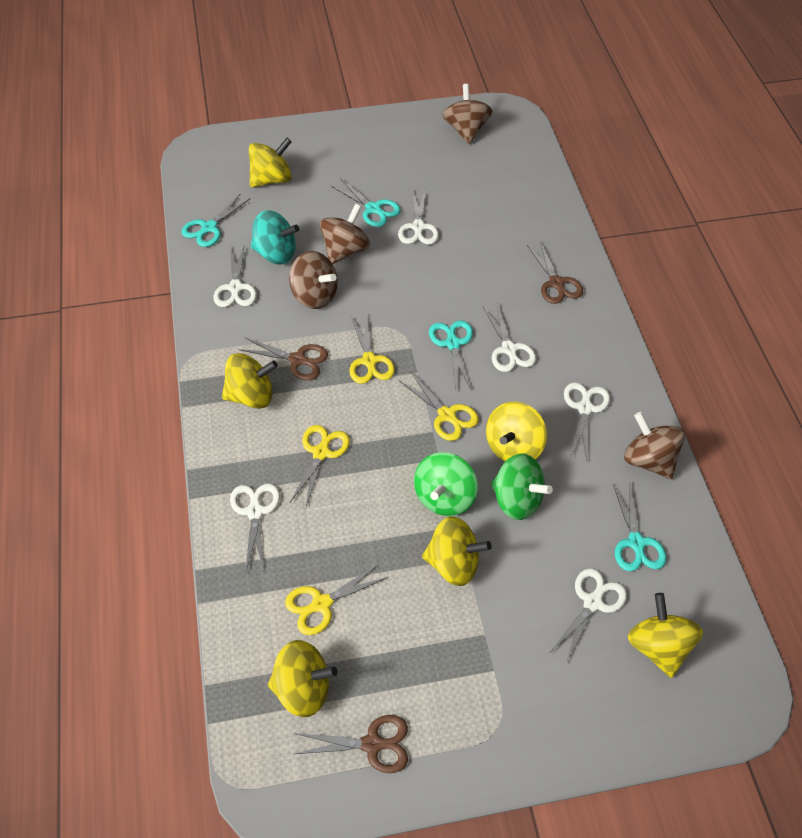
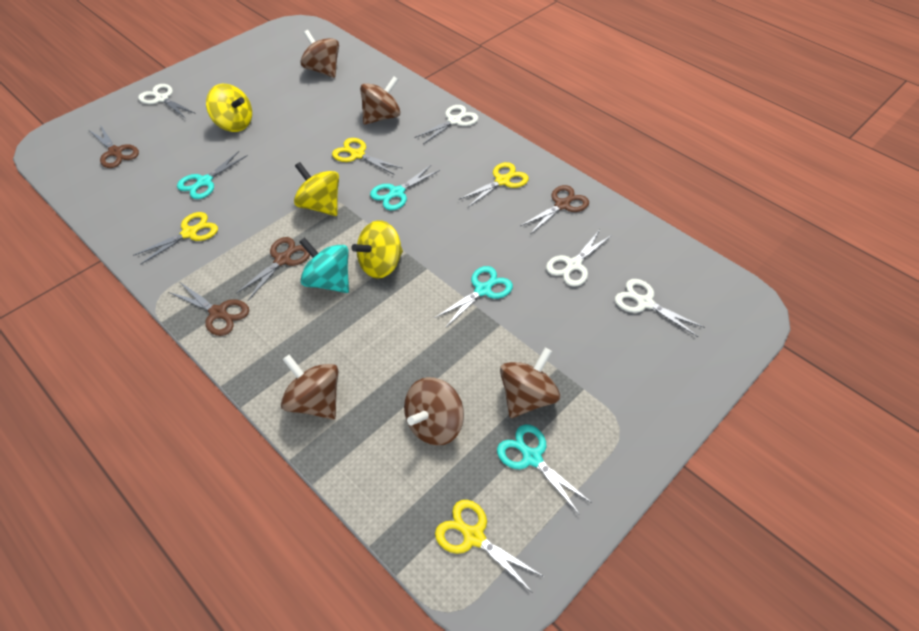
brown scissors: [238,337,328,380] [294,715,408,773] [527,241,583,304] = 3 -> [89,125,139,168] [168,282,249,336] [236,237,310,300] [520,185,589,234] = 4
brown spinning top: [289,251,338,309] [319,204,370,264] [443,84,492,144] [624,412,685,479] = 4 -> [281,354,338,420] [300,30,339,78] [360,76,400,125] [404,377,464,446] [500,348,560,418] = 5
green spinning top: [414,452,478,516] [491,453,553,520] = 2 -> none = 0
white scissors: [214,246,257,307] [230,483,280,571] [398,189,439,244] [483,303,536,372] [550,568,627,663] [564,382,610,461] = 6 -> [138,84,196,119] [415,105,478,144] [546,231,612,287] [615,279,705,337] = 4
yellow spinning top: [222,353,278,409] [249,138,292,187] [268,640,338,717] [422,516,492,586] [486,402,547,461] [628,593,703,678] = 6 -> [206,84,252,132] [294,162,339,216] [351,220,403,279] = 3

